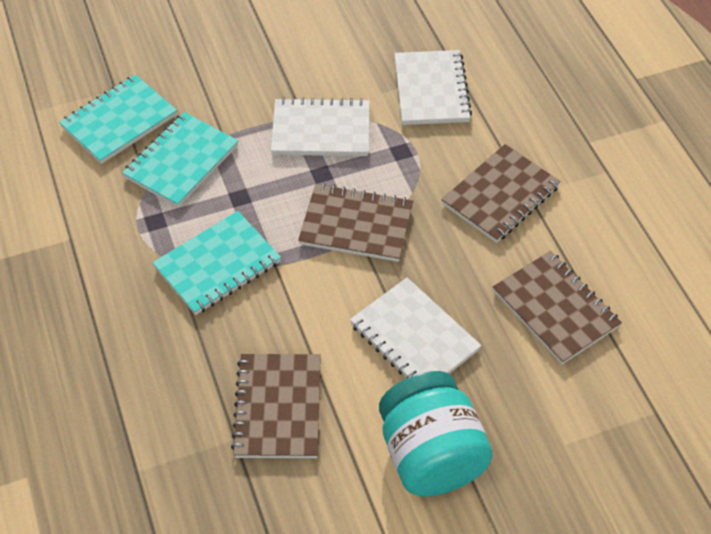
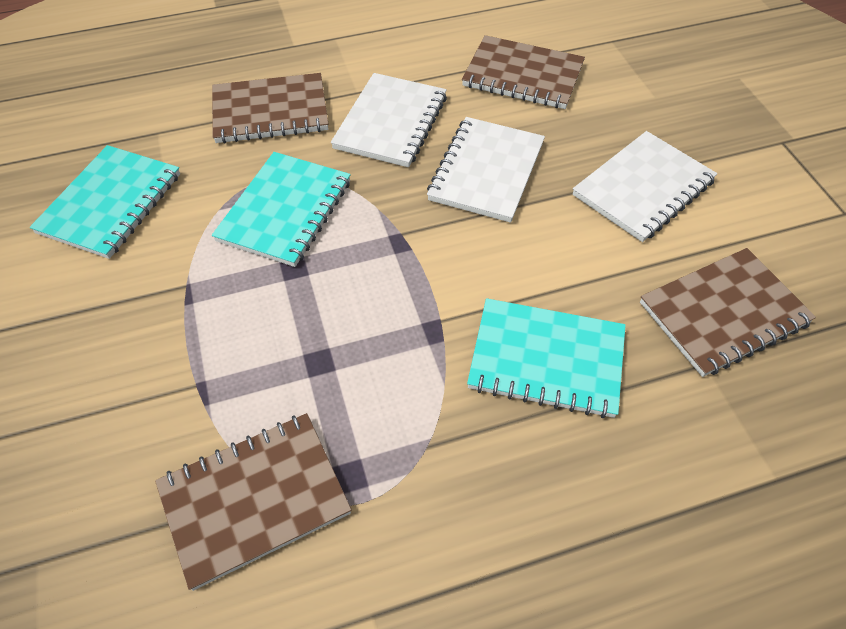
turquoise jar: [379,371,493,497] = 1 -> none = 0

